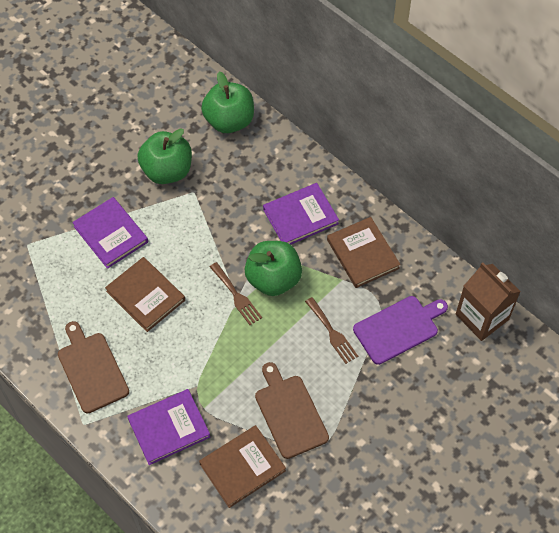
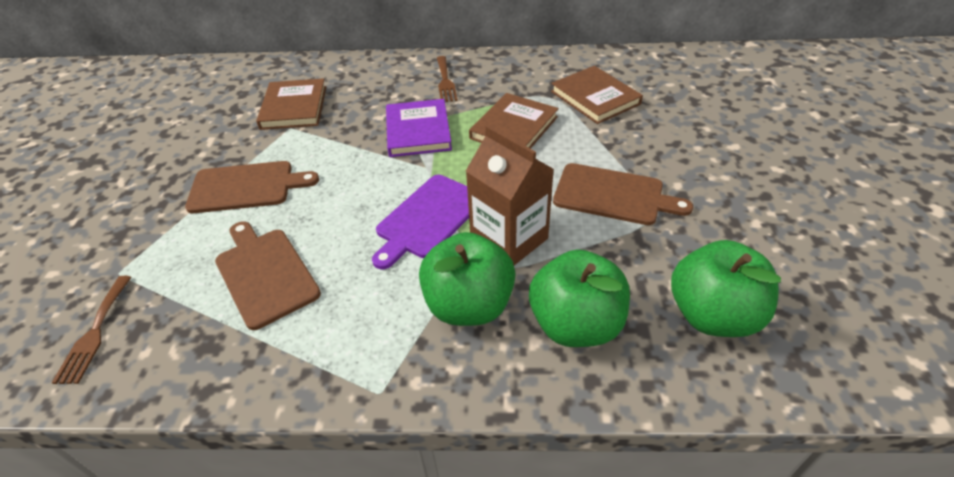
brown cutting board: [58,321,129,413] [255,362,329,459] = 2 -> [185,161,319,213] [215,221,321,330] [553,163,693,225] = 3
purple book: [72,197,148,269] [127,389,210,465] [263,183,339,245] = 3 -> [386,99,452,157] = 1

